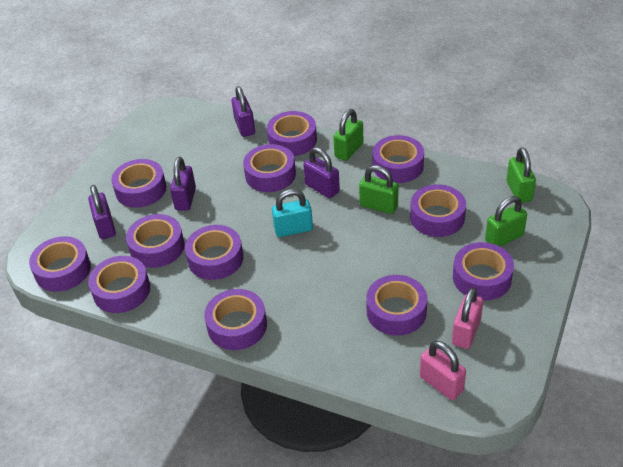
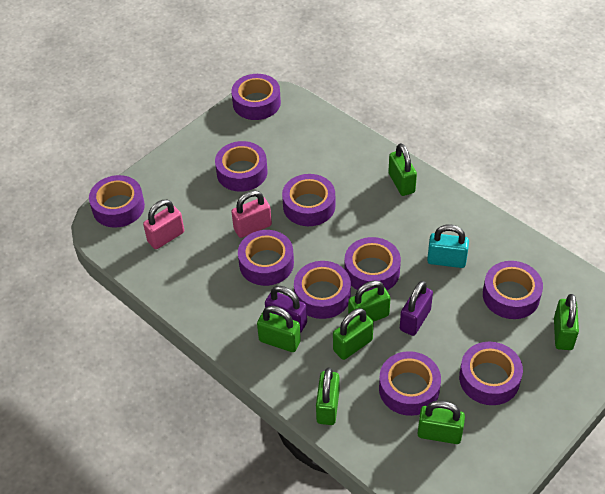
green padlock: [333,109,364,161] [359,165,399,214] [485,196,527,247] [507,148,536,203] = 4 -> [257,306,301,352] [316,368,339,425] [333,308,374,360] [348,281,390,322] [388,143,417,196] [418,401,465,444] [554,294,579,350] = 7
purple padlock: [88,185,116,239] [170,157,196,211] [232,86,255,137] [303,147,340,198] = 4 -> [265,286,307,333] [400,281,433,336] = 2
purple tape: [29,236,91,292] [88,256,150,313] [111,159,166,208] [126,214,184,268] [185,225,243,280] [204,289,267,350] [243,144,296,192] [267,111,317,156] [366,275,427,336] [373,135,424,183] [410,184,466,237] [453,242,514,300] = 12 -> [89,175,145,227] [215,141,268,192] [231,74,281,120] [238,230,294,286] [282,174,335,226] [294,261,351,319] [345,237,401,292] [379,351,441,416] [459,342,523,405] [483,261,543,319] = 10

